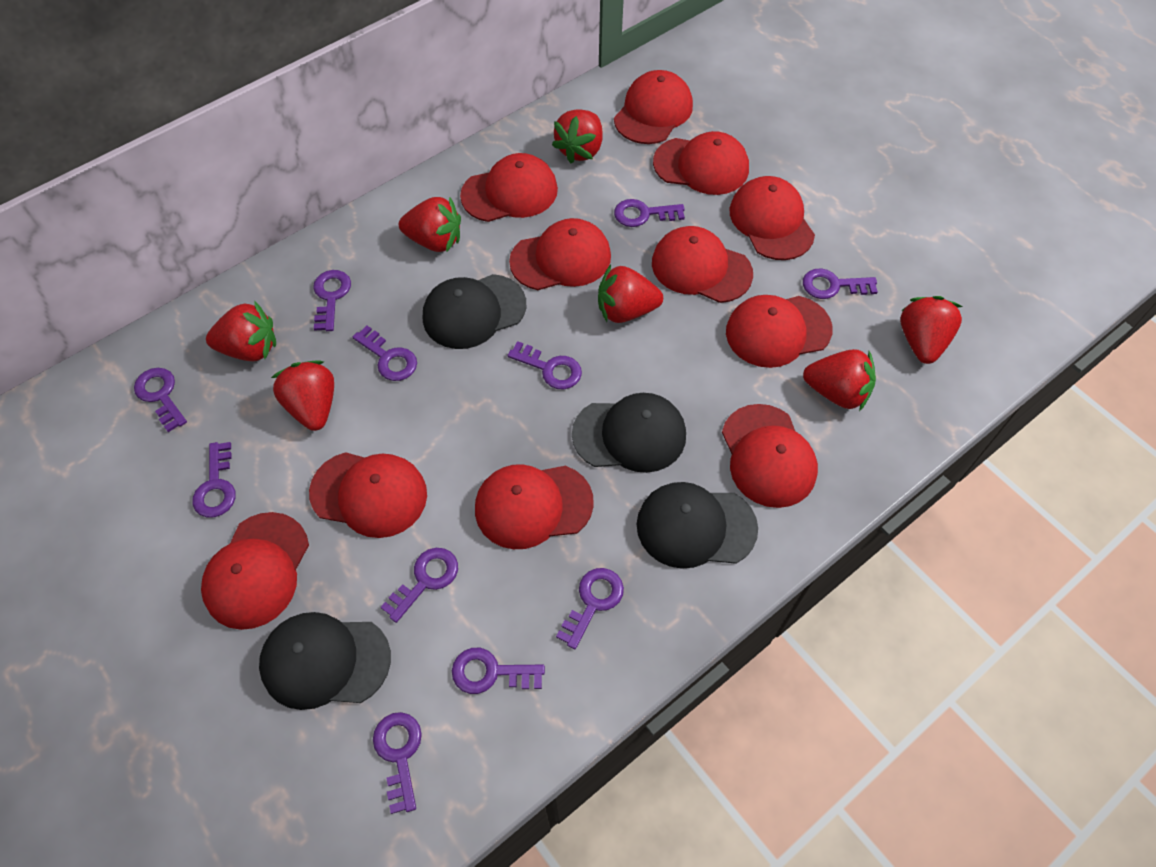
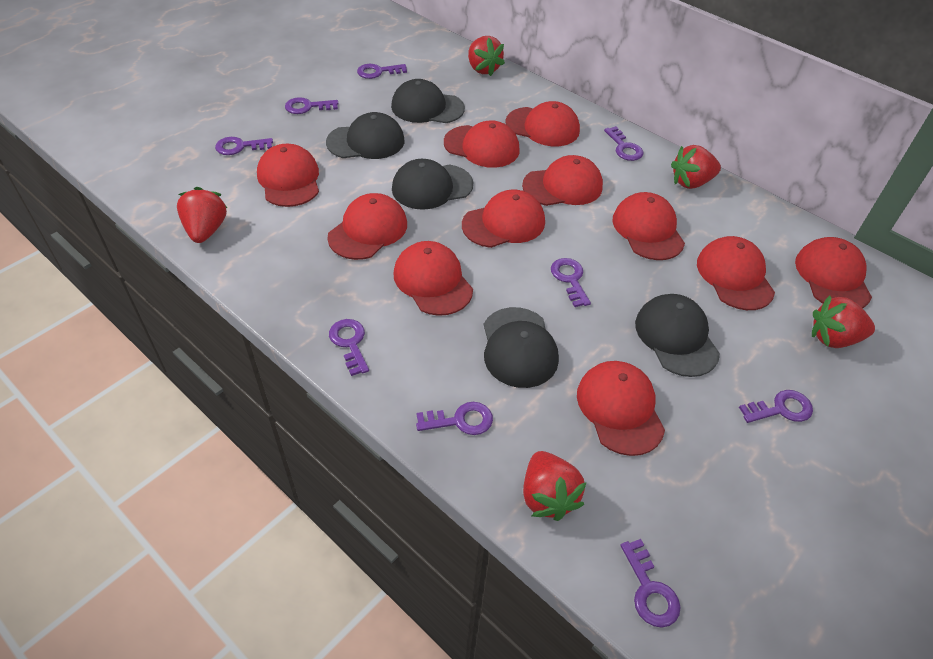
black cap: [259,612,391,710] [423,274,526,349] [572,393,686,473] [637,482,758,569] = 4 -> [326,112,404,159] [391,79,465,123] [392,159,473,210] [484,307,559,388] [635,294,720,377] = 5
purple key: [134,368,187,432] [192,442,236,517] [313,270,351,331] [353,326,417,381] [373,712,422,814] [381,548,458,623] [452,648,545,694] [507,341,582,389] [556,568,624,649] [614,199,685,227] [803,268,878,299] = 11 -> [215,137,273,155] [285,97,339,114] [329,319,369,376] [357,64,407,79] [416,402,493,435] [551,258,591,307] [604,126,643,161] [620,539,681,628] [739,390,813,423] = 9
red strawberry: [206,302,276,361] [271,361,334,431] [399,197,461,252] [552,109,602,163] [598,265,663,323] [803,349,876,411] [900,296,963,364] = 7 -> [177,187,227,243] [468,36,505,76] [523,451,586,521] [671,145,721,189] [812,295,875,348] = 5

